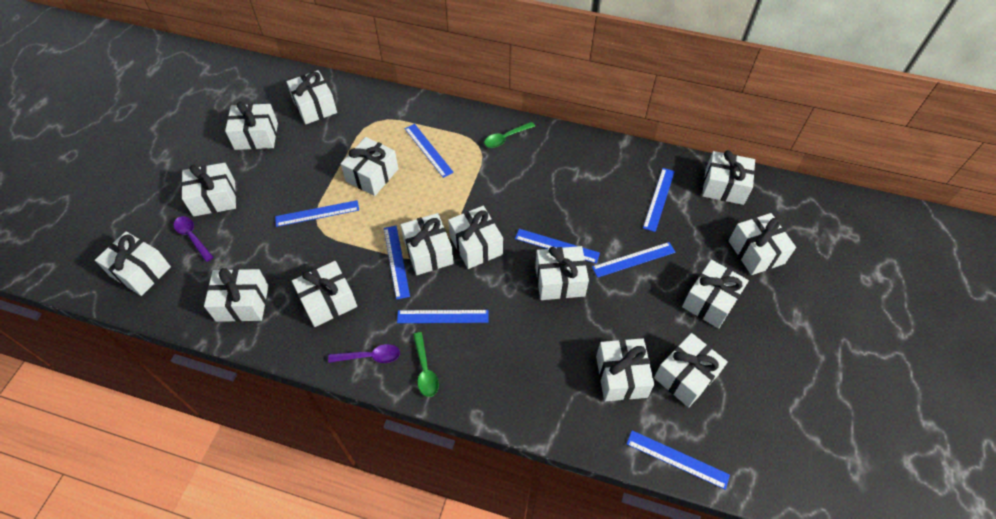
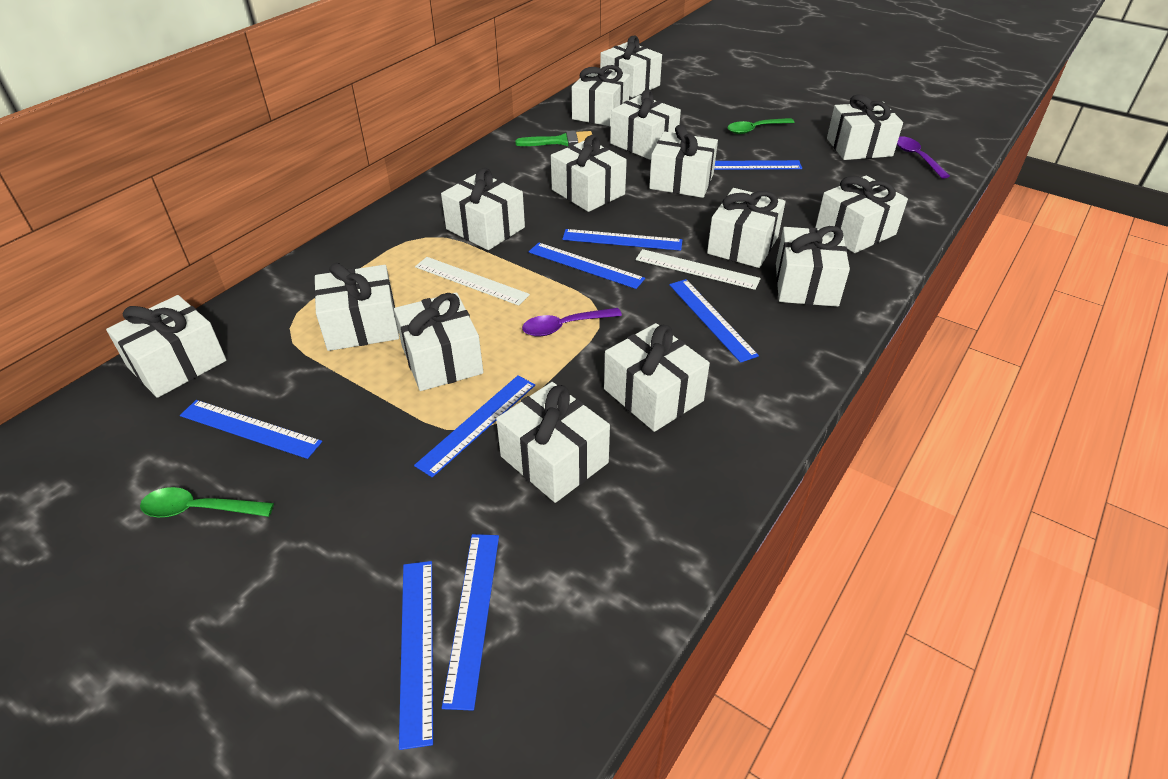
green brush: none = 0 -> [515,131,592,146] = 1
white ruler: none = 0 -> [415,257,530,306] [636,249,761,290] = 2

